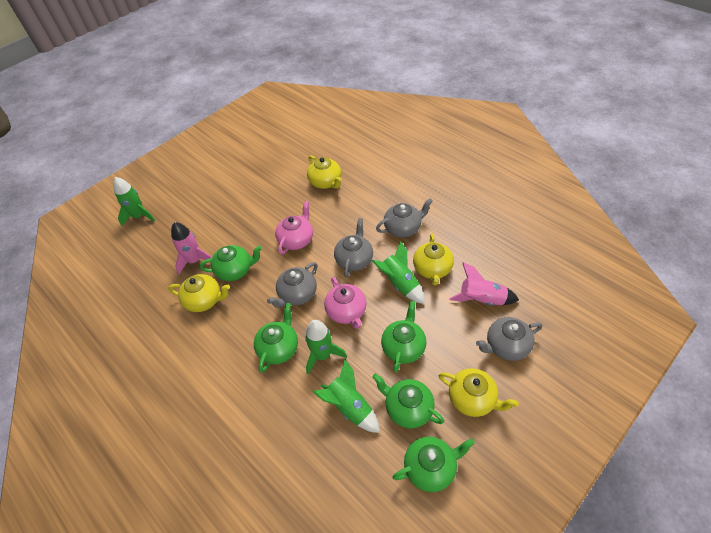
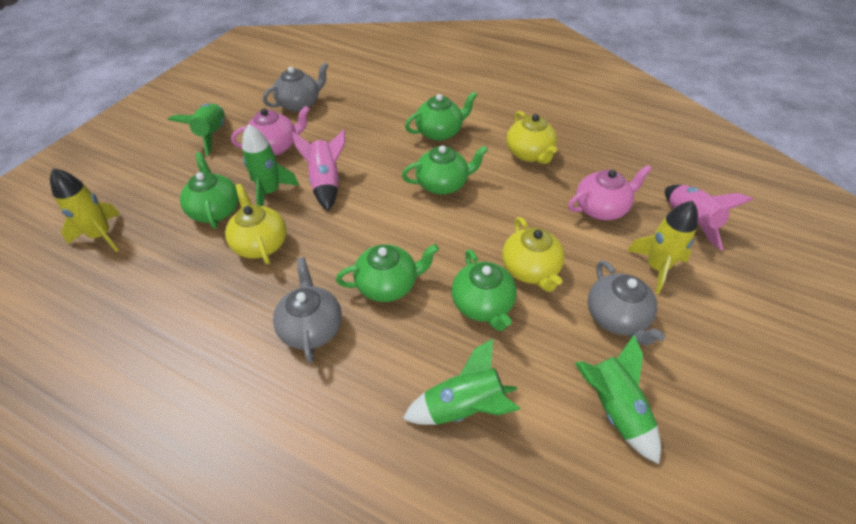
grey teapot: [267,262,317,308] [334,218,373,278] [376,198,433,238] [476,317,542,361] = 4 -> [263,62,329,112] [273,257,342,363] [588,261,665,346] = 3
yellow rocket: none = 0 -> [50,168,120,252] [627,201,698,294] = 2
yellow teapot: [168,274,230,312] [307,155,342,189] [413,233,454,285] [439,368,519,417] = 4 -> [225,184,287,264] [502,217,565,292] [506,111,557,164] = 3

